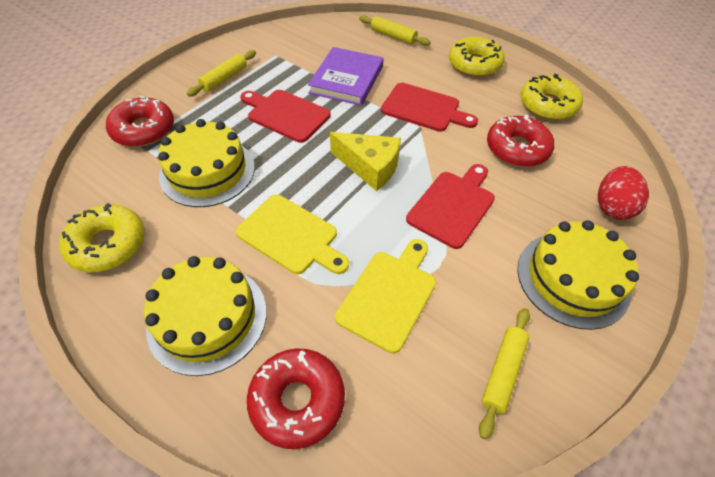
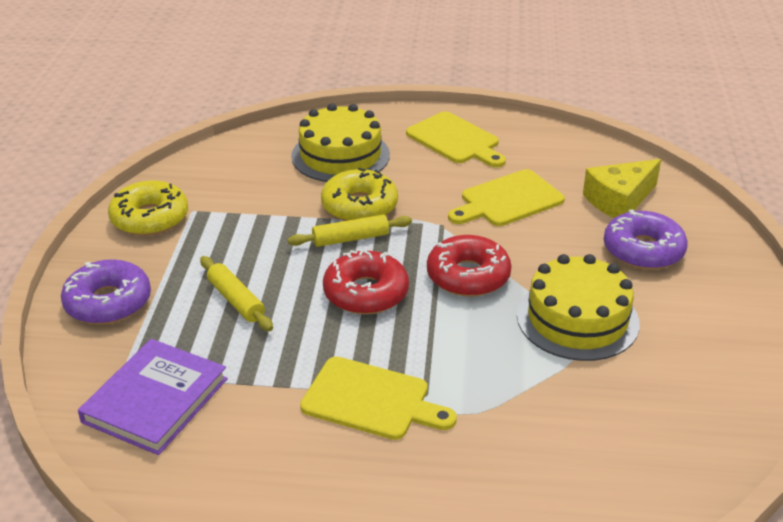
purple donut: none = 0 -> [61,259,151,325] [604,209,688,270] = 2
red cutting board: [240,90,331,143] [381,83,478,132] [406,164,495,249] = 3 -> none = 0
red donut: [106,96,174,147] [247,348,345,449] [487,115,554,167] = 3 -> [323,250,409,315] [427,235,511,297] = 2
red egg: [598,166,649,220] = 1 -> none = 0
yellow cake: [144,256,267,376] [158,119,255,207] [517,220,639,330] = 3 -> [291,103,390,182] [517,254,640,361] = 2
yellow cutting board: [236,194,349,274] [335,239,436,354] = 2 -> [300,356,457,440] [406,111,506,167] [448,169,565,226] = 3
yellow donut: [59,203,145,272] [449,37,505,77] [521,74,583,120] = 3 -> [108,180,188,236] [321,168,398,221] = 2
yellow rolling pin: [187,50,256,97] [359,15,431,46] [479,308,530,440] = 3 -> [200,256,273,331] [288,215,412,247] = 2

